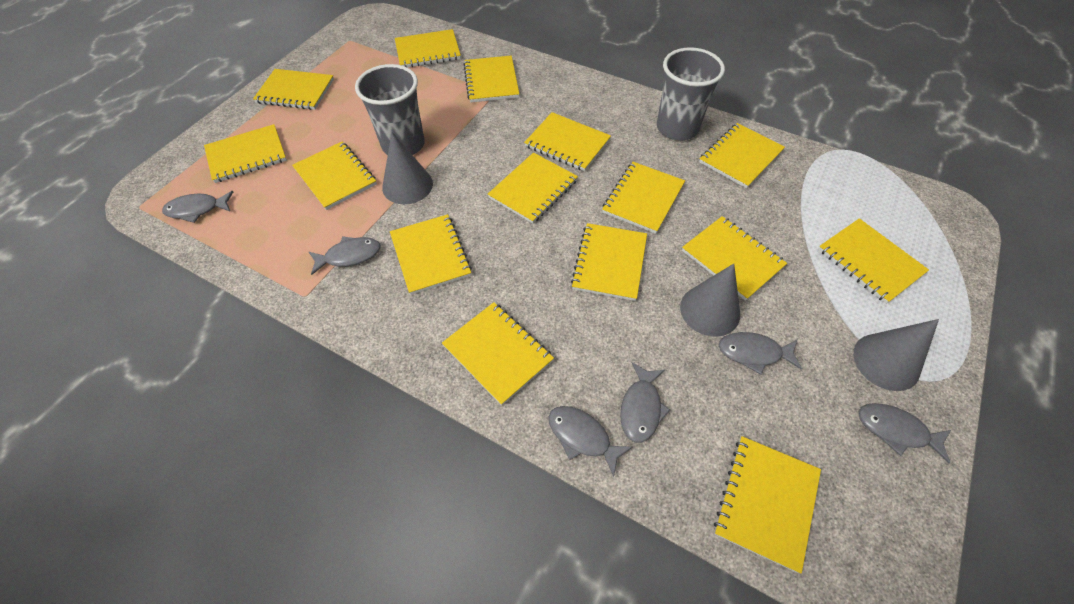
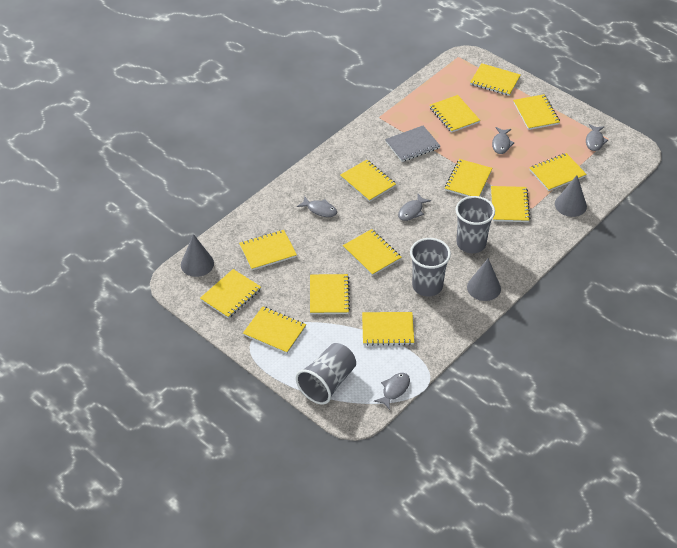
grey cup: [355,64,425,155] [657,47,725,140] = 2 -> [296,343,356,405] [410,238,451,297] [456,196,495,253] = 3
grey fish: [162,191,233,223] [309,236,380,275] [549,406,633,477] [620,362,670,443] [719,332,802,375] [859,403,951,463] = 6 -> [297,196,337,217] [374,373,410,410] [398,194,431,221] [492,127,514,154] [586,124,608,151] = 5
grey notebook: none = 0 -> [385,126,440,162] = 1
yellow notebook: [204,124,287,183] [253,69,334,110] [292,142,377,210] [390,214,472,295] [395,29,461,67] [442,302,554,406] [463,56,519,102] [488,152,578,224] [524,112,611,171] [571,223,647,301] [602,162,685,234] [682,216,787,301] [699,123,785,188] [714,436,821,573] [818,218,929,304] = 15 -> [200,269,261,319] [239,230,297,270] [243,306,306,354] [310,274,350,314] [340,160,396,202] [343,229,401,276] [362,312,414,346] [430,95,480,133] [445,159,492,197] [470,63,521,96] [491,186,530,222] [513,94,560,130] [529,153,587,191] = 13

